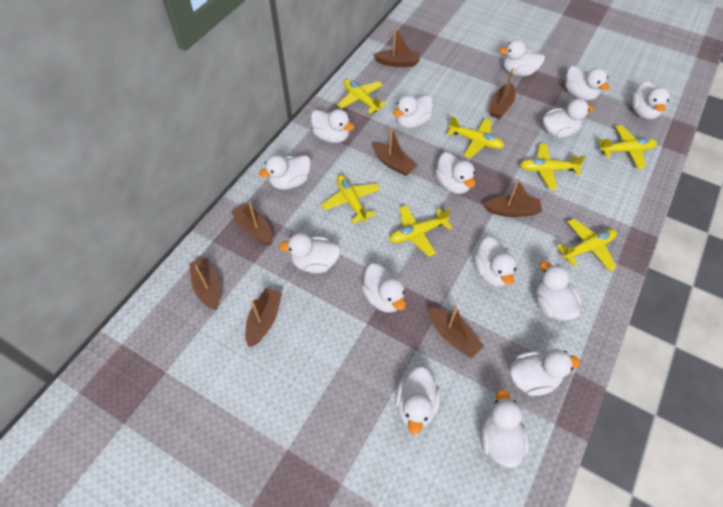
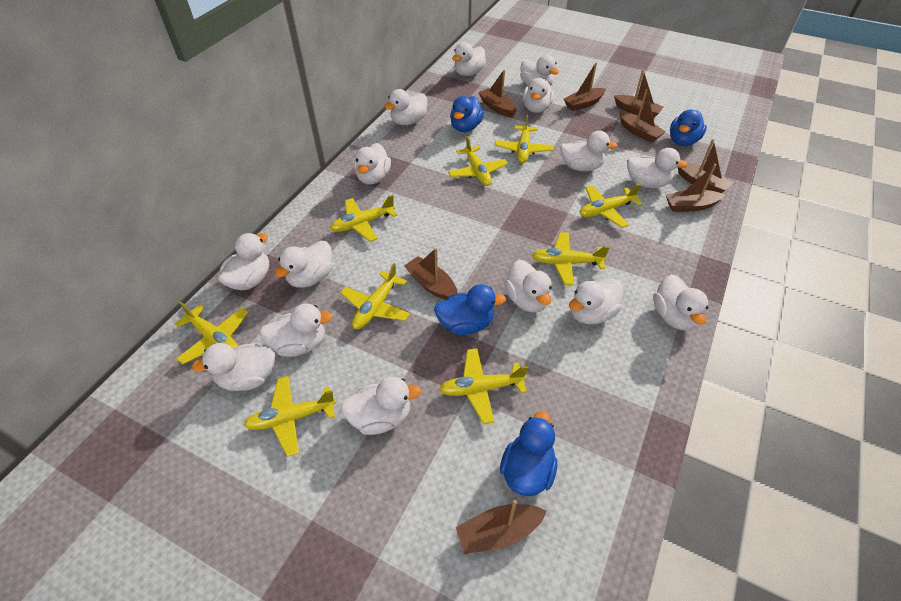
blue duck: none = 0 -> [434,284,506,335] [450,96,484,132] [500,411,557,496] [670,109,707,146] = 4
yellow plane: [321,175,381,223] [337,79,387,114] [389,205,452,256] [447,116,504,158] [520,144,586,189] [557,219,617,271] [598,125,657,169] = 7 -> [175,302,249,364] [243,376,336,457] [330,195,397,242] [340,263,410,329] [439,348,528,424] [448,136,508,186] [494,115,554,163] [532,232,610,285] [579,184,643,228] = 9

